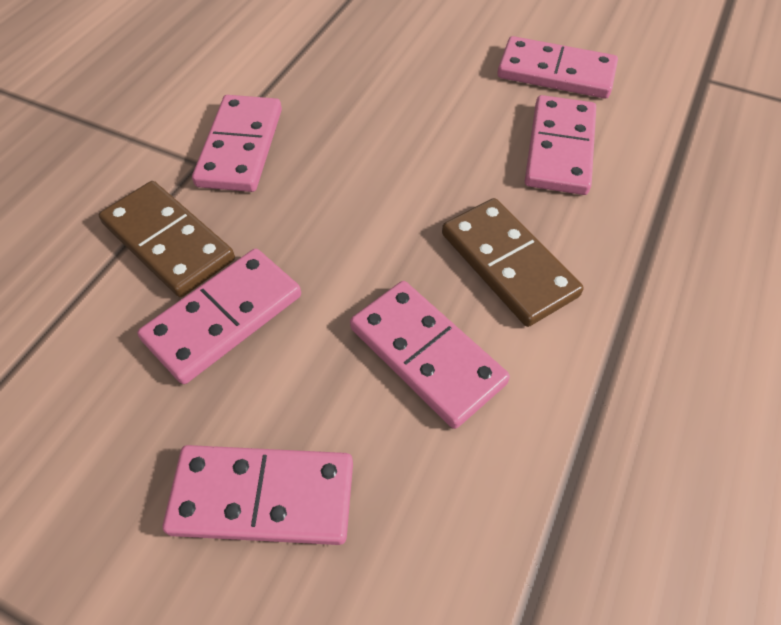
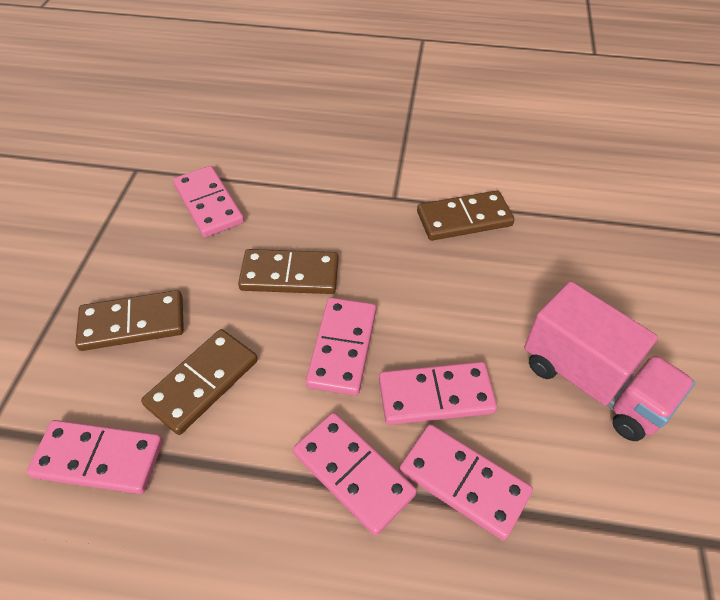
brown domino: [99,181,235,297] [442,198,584,327] = 2 -> [75,290,184,351] [141,329,258,435] [238,249,339,294] [417,190,515,241] = 4
pink truck: none = 0 -> [524,281,695,441] = 1

